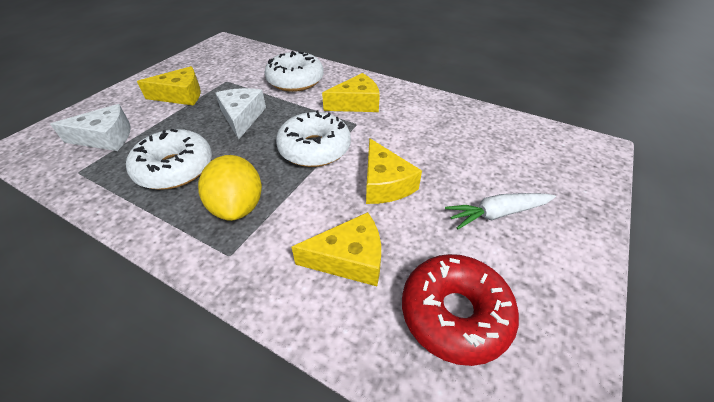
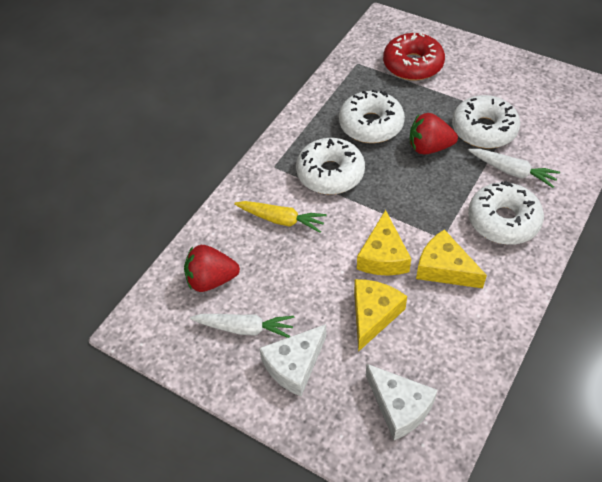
red strawberry: none = 0 -> [184,245,240,292] [410,113,458,155] = 2
white carrot: [445,193,556,230] = 1 -> [190,314,295,338] [468,149,560,188] = 2
white donut: [126,129,212,189] [264,51,324,92] [276,110,351,167] = 3 -> [296,138,365,195] [339,90,405,143] [452,95,520,148] [468,181,544,245] = 4
yellow carrot: none = 0 -> [234,201,327,233] = 1
yellow cheese: [137,66,201,105] [292,212,381,286] [322,73,380,112] [366,138,422,204] = 4 -> [354,279,407,352] [357,210,411,276] [416,229,487,288] = 3
yellow lemon: [198,155,262,221] = 1 -> none = 0

